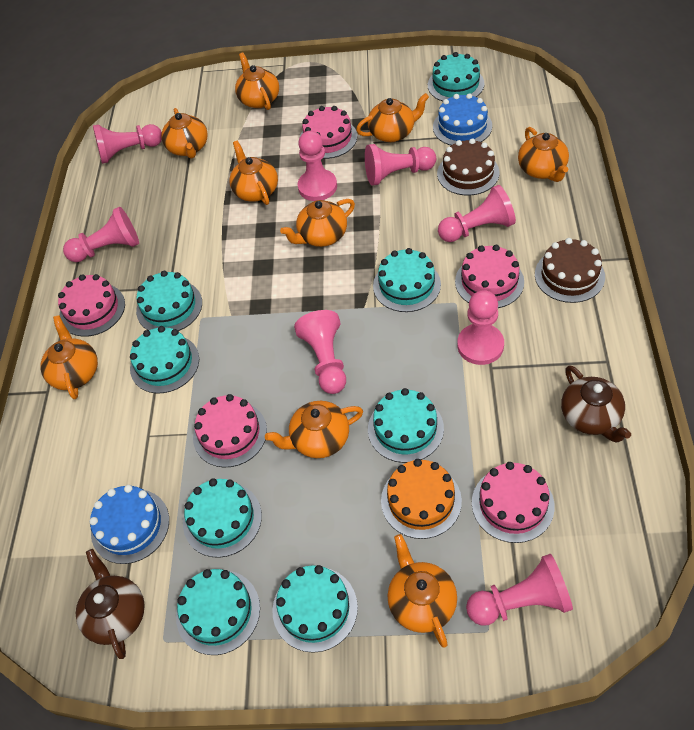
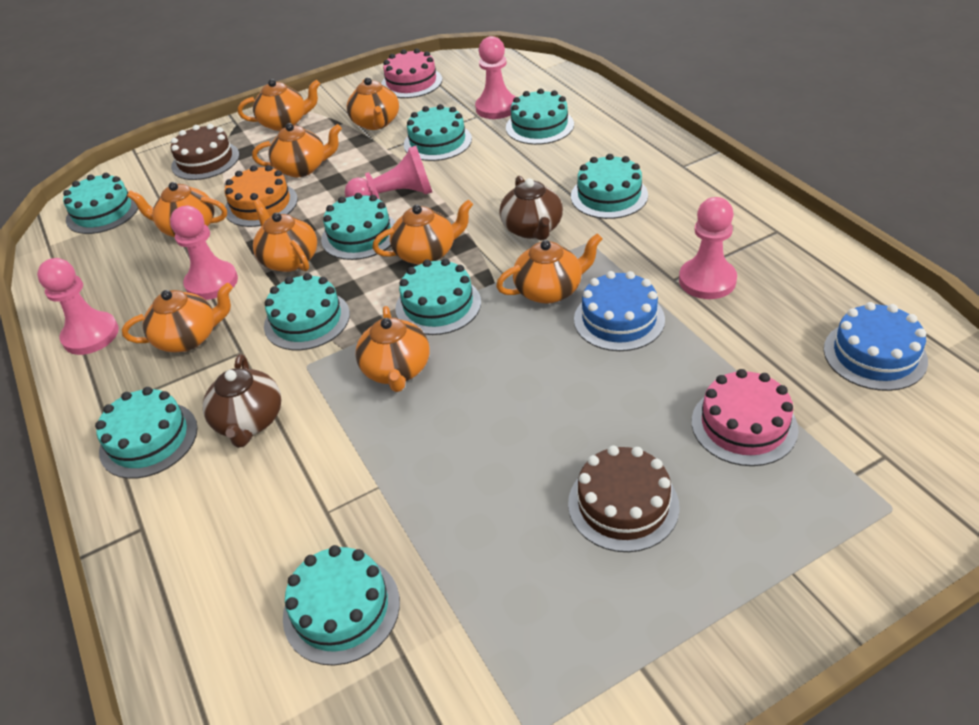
pink cake: [58,274,125,337] [193,394,267,467] [300,106,357,159] [455,245,524,308] [472,462,555,543] = 5 -> [381,48,442,98] [692,369,799,466] = 2
pink pawn: [63,207,139,262] [93,124,162,164] [294,310,346,394] [298,131,337,201] [365,144,436,186] [438,185,516,242] [457,290,504,365] [466,554,573,626] = 8 -> [37,258,119,355] [170,206,238,300] [345,146,432,199] [475,36,515,119] [679,197,737,299] = 5
turquoise cake: [130,326,199,393] [136,271,202,331] [176,569,260,655] [183,478,262,558] [272,565,358,653] [368,388,444,463] [373,248,441,312] [428,52,485,101] = 8 -> [63,173,138,234] [95,387,198,479] [264,273,350,350] [283,545,400,665] [321,193,395,260] [395,258,481,335] [404,104,472,161] [506,88,574,145] [571,154,648,219] = 9

